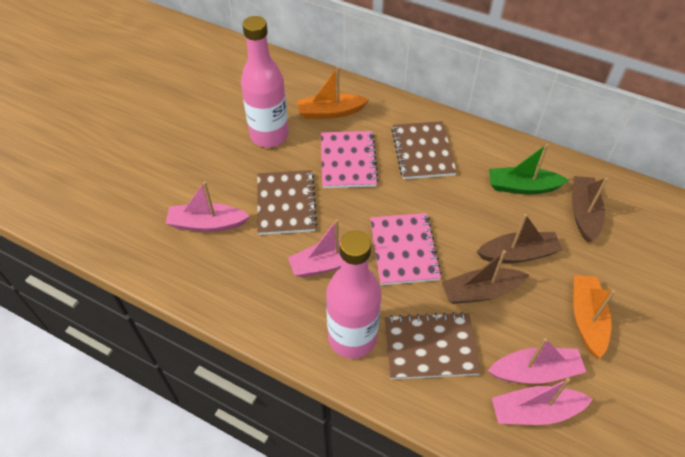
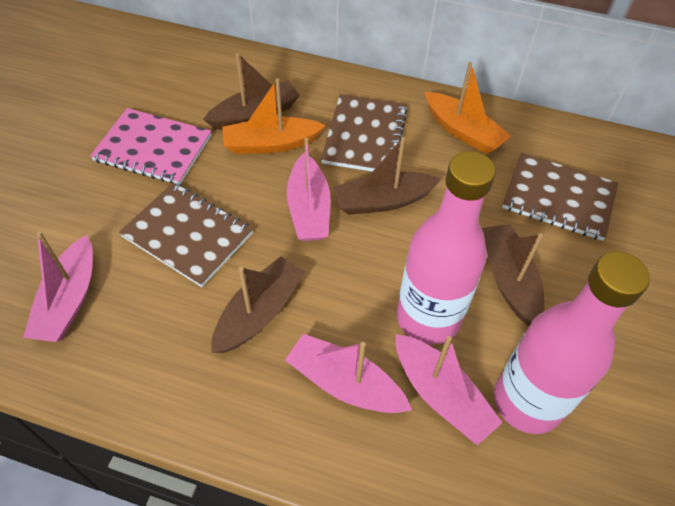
brown boat: [442,250,529,304] [477,214,563,263] [572,176,608,243] = 3 -> [203,53,300,130] [211,256,305,353] [333,137,441,215] [482,224,545,326] = 4
green boat: [489,144,569,194] = 1 -> none = 0
pink notebook: [321,131,379,188] [370,213,442,285] = 2 -> [90,108,211,184] = 1

